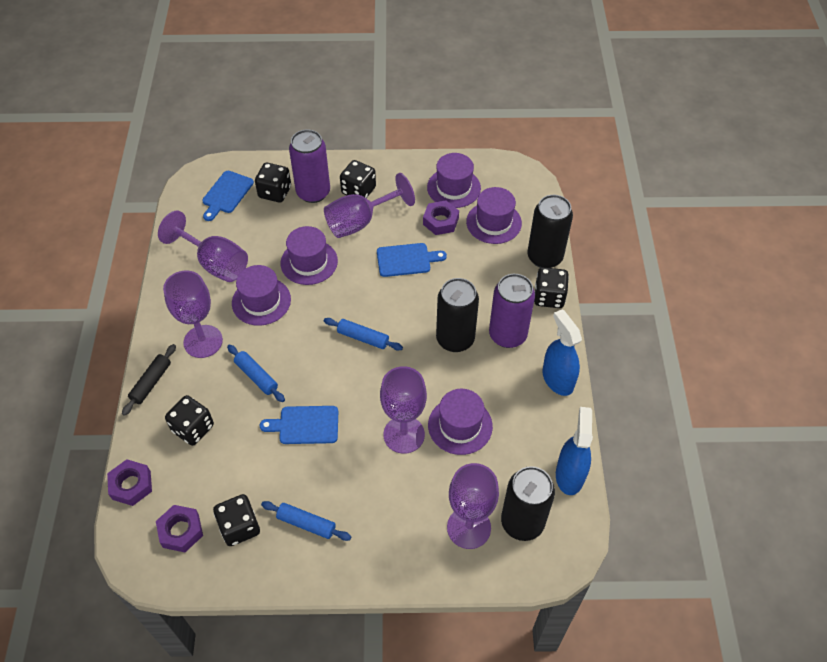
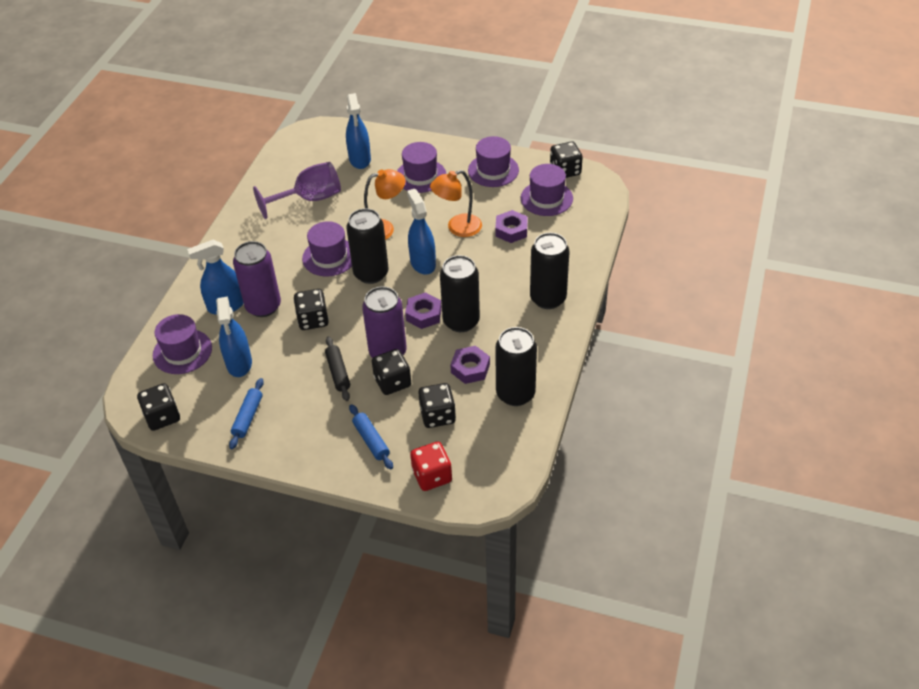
black can: [436,278,479,352] [501,466,555,541] [527,195,573,268] = 3 -> [346,208,388,284] [440,255,480,332] [495,327,537,406] [530,233,569,309] = 4
blue cutting board: [202,171,254,221] [260,406,338,444] [377,243,447,277] = 3 -> none = 0
blue rolling pin: [227,345,285,402] [261,501,351,541] [324,318,403,351] = 3 -> [229,378,264,449] [349,404,393,470] = 2
blue spray bottle: [542,309,582,396] [556,407,593,495] = 2 -> [187,240,244,315] [216,297,252,377] [346,93,371,169] [407,189,436,275] = 4
orange lamp: none = 0 -> [364,169,405,240] [430,170,482,237] = 2
purple goblet: [158,210,248,282] [163,270,223,358] [324,173,415,238] [380,366,427,454] [447,463,499,549] = 5 -> [253,162,341,219] = 1
red dice: none = 0 -> [410,442,452,491] = 1

